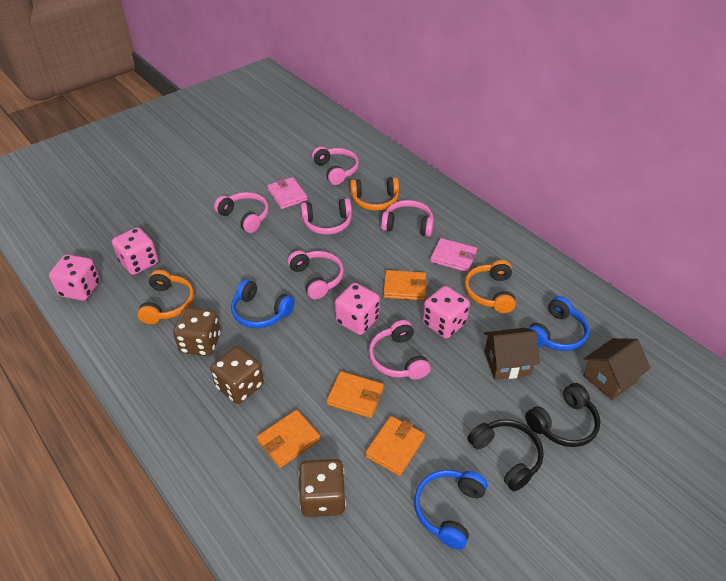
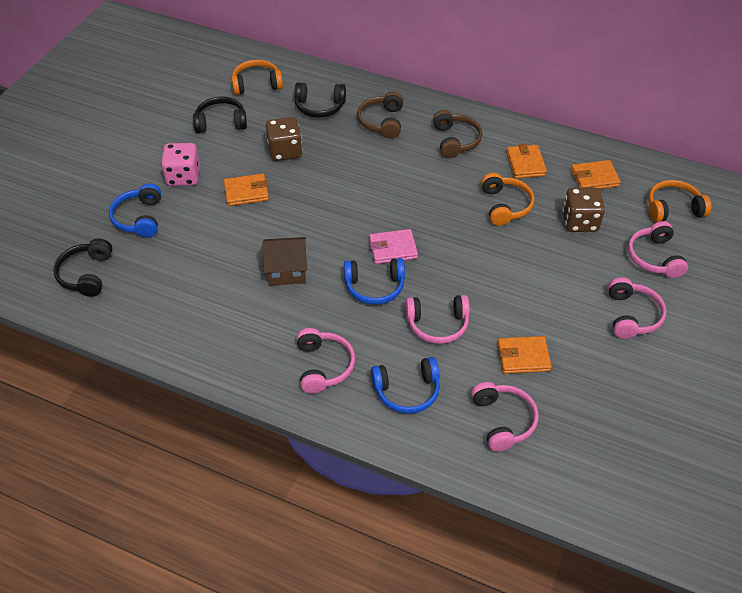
black headphones: [468,419,544,492] [525,383,600,447] = 2 -> [53,238,113,297] [193,97,247,133] [294,82,346,118] = 3
brown dice: [173,307,221,356] [210,346,264,404] [299,459,346,517] = 3 -> [266,117,302,161] [563,188,605,232] = 2
brown headphones: none = 0 -> [357,91,403,139] [433,110,482,158] = 2
brown house: [484,328,540,380] [583,338,651,400] = 2 -> [262,237,307,285] = 1
pink dice: [49,254,100,301] [112,227,158,275] [335,283,380,335] [422,286,470,339] = 4 -> [161,143,200,186] = 1
pink headphones: [214,192,269,233] [288,250,344,300] [300,198,352,235] [312,146,359,185] [369,320,431,380] [381,200,434,237] = 6 -> [297,328,355,393] [406,295,470,344] [471,382,539,452] [608,277,666,339] [628,221,688,278] = 5
pink wallet: [267,177,308,209] [430,238,477,272] = 2 -> [369,229,418,264] = 1

